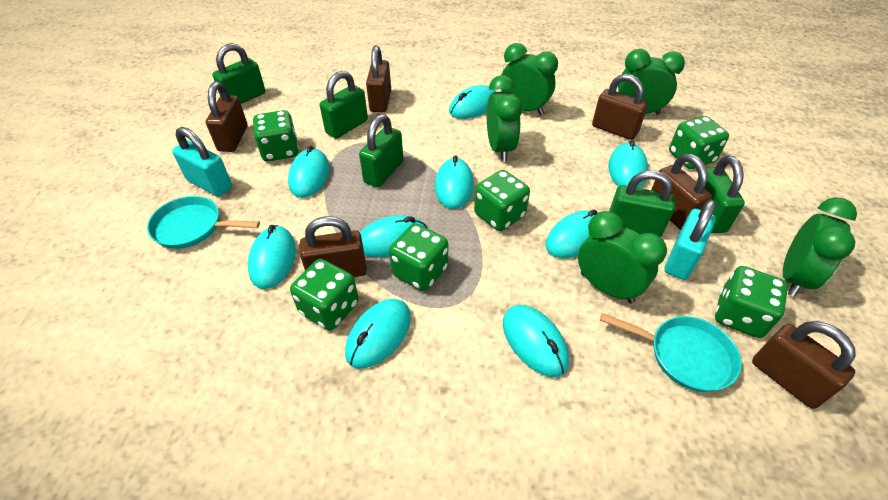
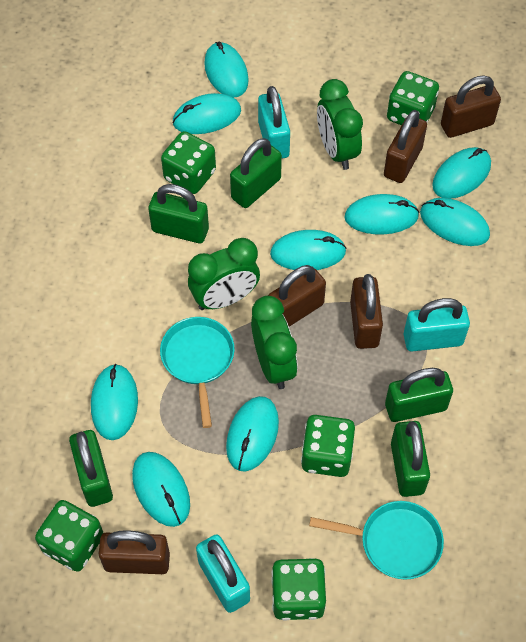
brown padlock: [206,81,247,152] [300,216,367,277] [366,46,391,112] [592,74,648,140] [651,154,712,230] [752,321,856,409] = 6 -> [99,530,170,574] [268,265,326,327] [350,274,383,349] [384,110,427,183] [441,75,501,138] = 5
green clock: [487,75,522,162] [501,43,558,116] [578,211,667,303] [618,49,685,115] [783,197,857,297] = 5 -> [188,238,260,310] [251,296,298,389] [317,79,363,170] = 3
green dice: [253,110,299,162] [290,259,359,331] [389,223,448,291] [474,170,530,231] [669,116,729,169] [715,266,788,338] = 6 -> [35,500,103,572] [161,131,216,194] [271,558,326,621] [301,415,355,477] [387,71,439,125] = 5
turquoise padlock: [172,127,232,197] [664,199,716,280] = 2 -> [196,534,250,613] [258,86,290,159] [404,298,470,352] = 3

